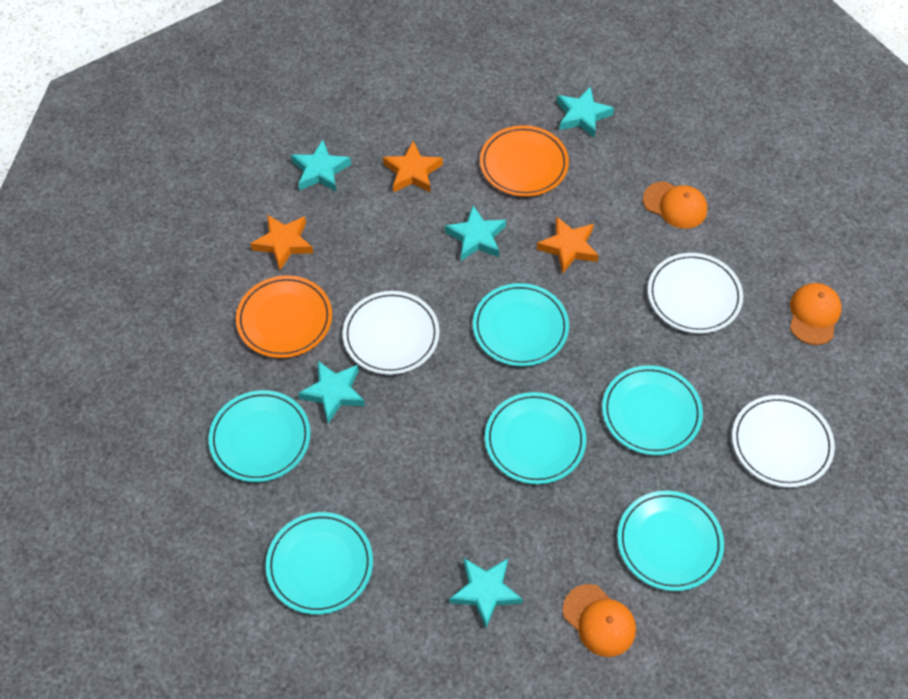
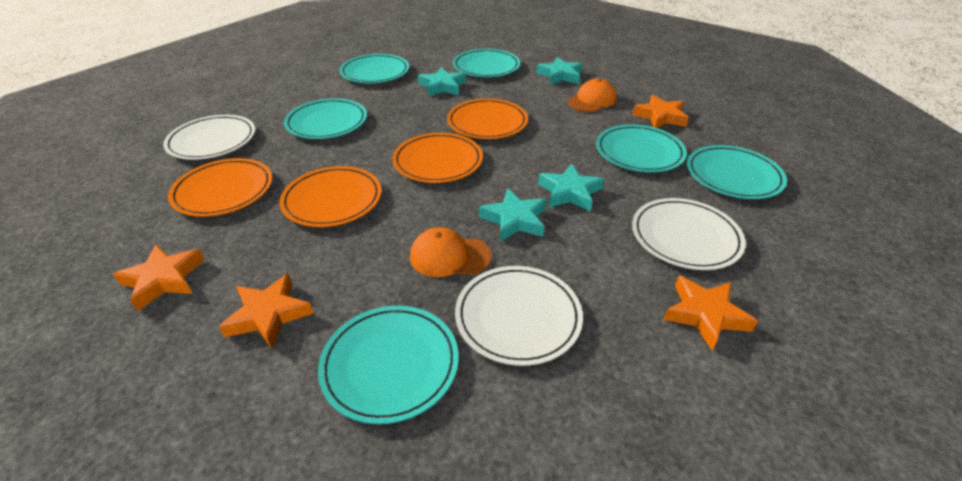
orange cap: [562,584,636,657] [643,181,707,229] [790,283,842,345] = 3 -> [410,227,492,277] [568,79,617,112] = 2
orange plate: [236,275,332,358] [480,125,569,197] = 2 -> [168,158,272,217] [280,166,382,227] [392,133,483,183] [447,98,528,139] = 4
orange star: [250,215,314,270] [383,141,443,193] [536,216,599,274] = 3 -> [113,244,205,311] [219,273,314,348] [632,95,689,128] [663,276,758,350] = 4
turquoise star: [291,140,351,192] [298,361,365,423] [445,206,506,261] [449,558,523,628] [557,86,614,138] = 5 -> [418,67,466,97] [479,188,546,242] [536,57,583,85] [538,164,604,211] = 4

